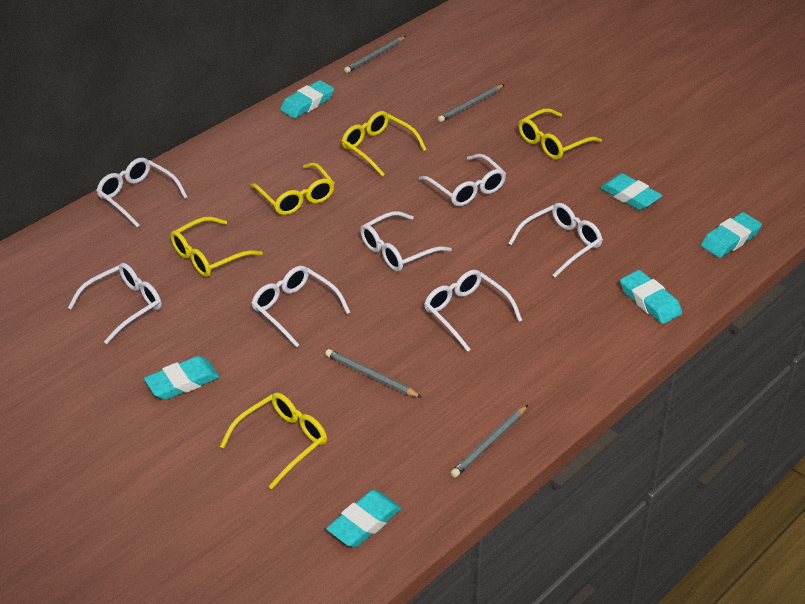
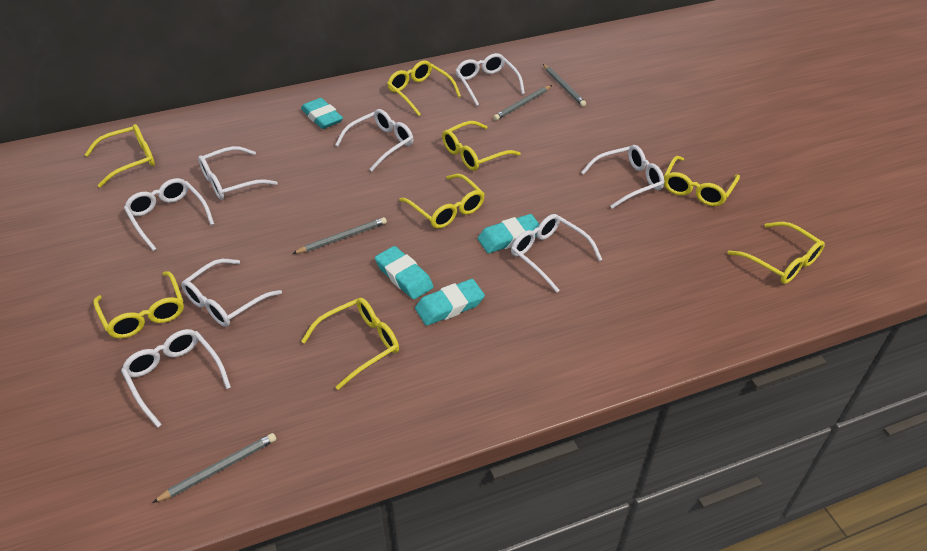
turquoise eraser: [144,356,220,400] [280,80,334,119] [326,490,402,548] [600,173,663,210] [620,270,682,324] [701,212,762,258] = 6 -> [301,98,343,129] [375,246,434,300] [415,279,485,326] [478,214,540,253] = 4
white glasses: [68,263,162,344] [96,158,188,228] [251,266,351,347] [360,211,452,272] [419,154,506,206] [424,270,522,352] [508,203,603,277] = 7 -> [121,329,231,428] [124,178,214,251] [181,259,282,327] [198,146,278,200] [335,109,413,171] [455,53,525,106] [511,214,602,293] [581,145,664,209] = 8
yellow glasses: [170,217,263,277] [220,392,327,489] [250,162,335,215] [342,111,427,177] [519,108,602,160] = 5 -> [85,124,155,187] [94,271,184,339] [301,298,399,390] [387,60,461,116] [399,174,485,229] [442,121,520,171] [664,156,740,206] [727,222,825,284] = 8

